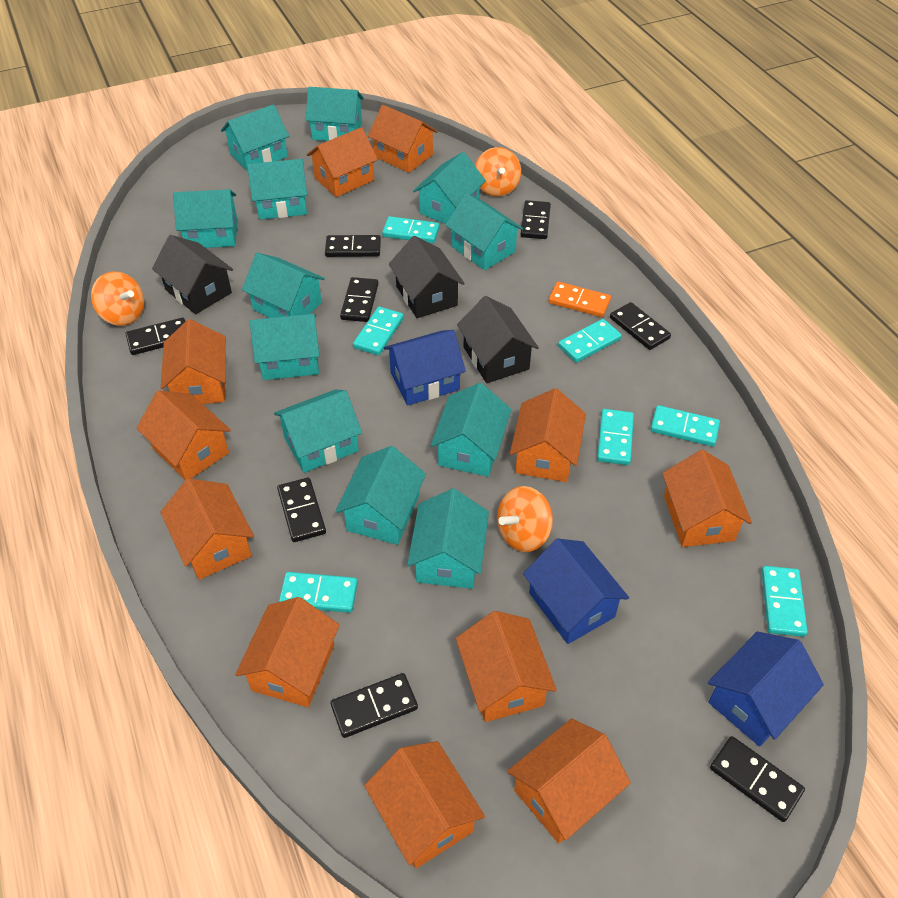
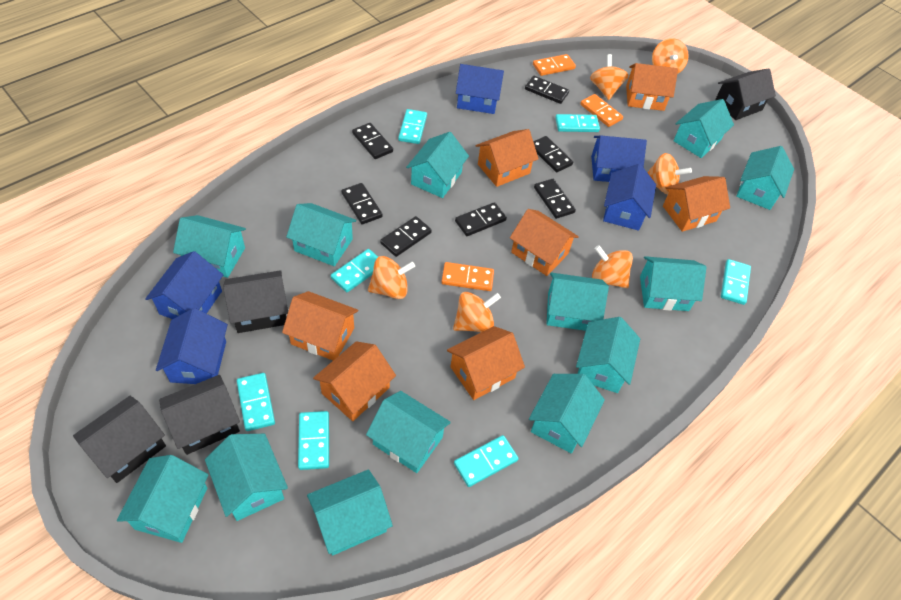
black domino: [126,318,185,355] [277,478,326,542] [325,235,381,257] [330,673,418,738] [340,277,378,322] [521,200,551,239] [610,302,671,350] [710,736,805,822] = 8 -> [341,183,383,224] [352,123,393,159] [380,216,432,257] [455,202,507,236] [525,76,569,104] [533,136,573,172] [534,179,576,219] = 7
black house: [152,235,233,314] [389,236,465,318] [457,296,539,383] = 3 -> [73,396,166,483] [159,375,240,455] [223,270,288,333] [715,68,776,120] = 4
blue house: [384,330,466,406] [523,538,629,644] [708,631,824,747] = 3 -> [145,251,223,319] [156,308,228,384] [456,64,504,114] [591,135,647,182] [603,164,656,231] = 5
orange domino: [548,282,611,317] = 1 -> [441,262,494,291] [533,54,576,76] [580,94,623,127] = 3
orange house: [136,390,231,480] [160,478,254,580] [161,319,226,404] [235,597,340,707] [307,127,378,197] [364,741,485,868] [368,105,438,173] [456,611,557,722] [507,718,631,843] [510,388,586,482] [662,450,752,547] = 11 -> [282,291,358,360] [313,341,396,421] [447,326,525,400] [476,129,539,187] [510,209,579,276] [626,63,678,111] [663,176,730,232] = 7
orange spinning top: [91,271,144,326] [475,147,521,197] [497,486,553,552] = 3 -> [368,256,415,299] [453,292,501,332] [590,54,628,100] [592,245,633,288] [647,153,692,194] [652,38,689,74] = 6
turquoise house: [173,189,238,248] [221,104,289,172] [242,253,325,318] [247,159,307,220] [250,314,320,380] [274,390,362,473] [306,87,364,141] [336,446,426,545] [407,488,489,589] [413,152,486,224] [430,383,511,477] [445,193,523,270] = 12 -> [117,455,209,543] [173,215,246,278] [205,434,288,521] [286,203,356,266] [307,469,393,556] [366,391,451,473] [406,132,469,198] [529,374,605,453] [547,273,609,331] [576,317,640,393] [640,256,706,311] [673,99,734,158] [736,146,794,210] = 13

